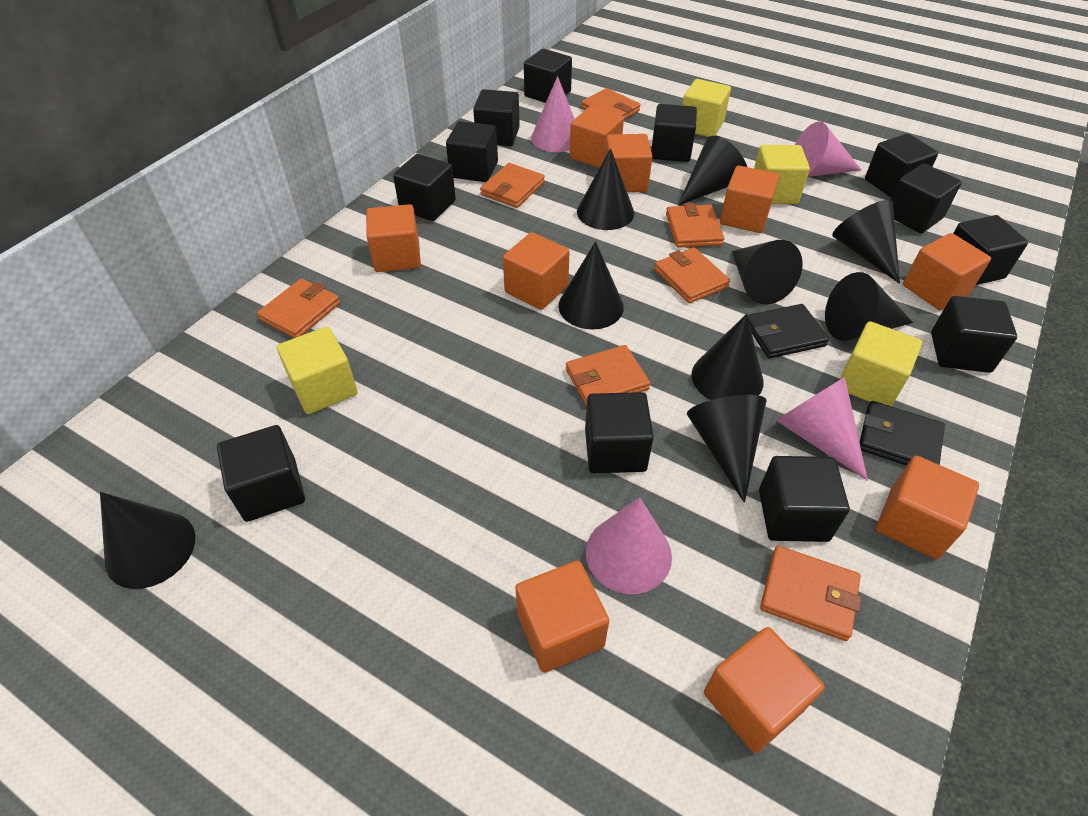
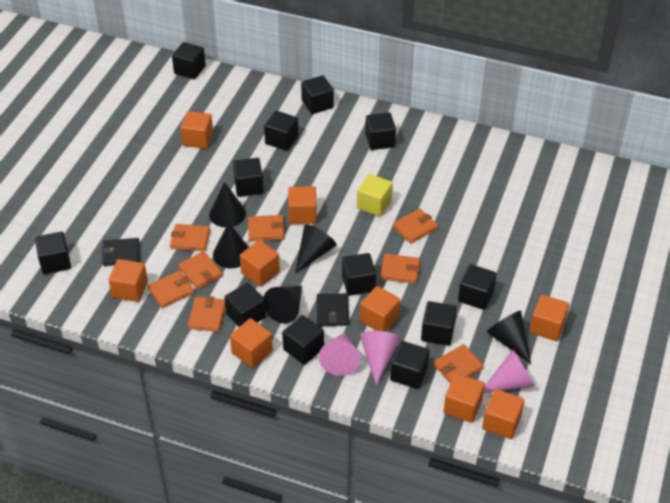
black cone: [100,492,195,589] [558,241,624,330] [577,148,634,230] [678,136,747,206] [687,395,767,503] [691,314,763,400] [732,240,803,304] [825,272,913,341] [832,200,900,284] = 9 -> [209,182,246,228] [213,222,249,268] [263,286,302,324] [295,224,337,274] [487,311,531,364] = 5
orange wallet: [257,278,340,338] [480,163,545,208] [566,345,650,407] [581,88,641,119] [654,247,730,303] [666,203,724,248] [760,546,861,641] = 7 -> [148,271,194,308] [170,224,210,251] [178,251,223,289] [188,296,225,332] [248,215,285,242] [380,254,420,284] [393,209,438,244] [433,344,484,384] = 8
pink cone: [531,76,575,152] [586,497,672,594] [776,377,868,481] [795,121,861,177] = 4 -> [319,333,360,376] [360,331,401,386] [484,350,534,393] = 3
yellow cube: [277,326,358,414] [682,79,731,137] [754,145,810,204] [840,321,922,406] = 4 -> [357,174,393,217] = 1

